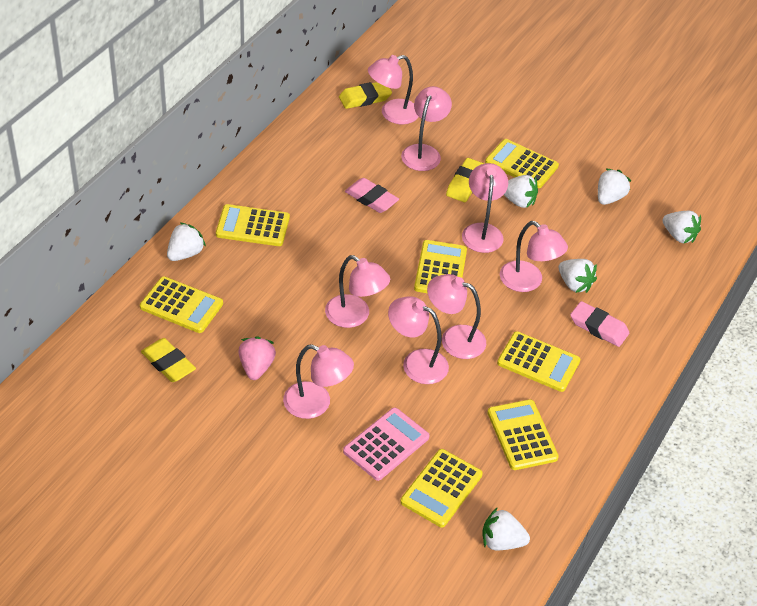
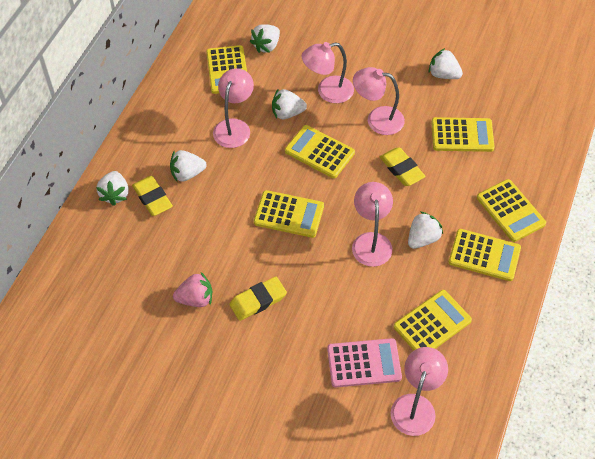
pink eraser: [345,178,399,213] [570,301,629,347] = 2 -> none = 0
pink lamp: [283,344,354,419] [325,255,390,328] [368,55,419,124] [388,296,449,384] [401,86,452,171] [427,274,486,359] [462,163,508,253] [500,221,568,292] = 8 -> [213,68,254,148] [302,42,354,103] [352,182,393,267] [353,67,405,135] [391,347,448,436] = 5

